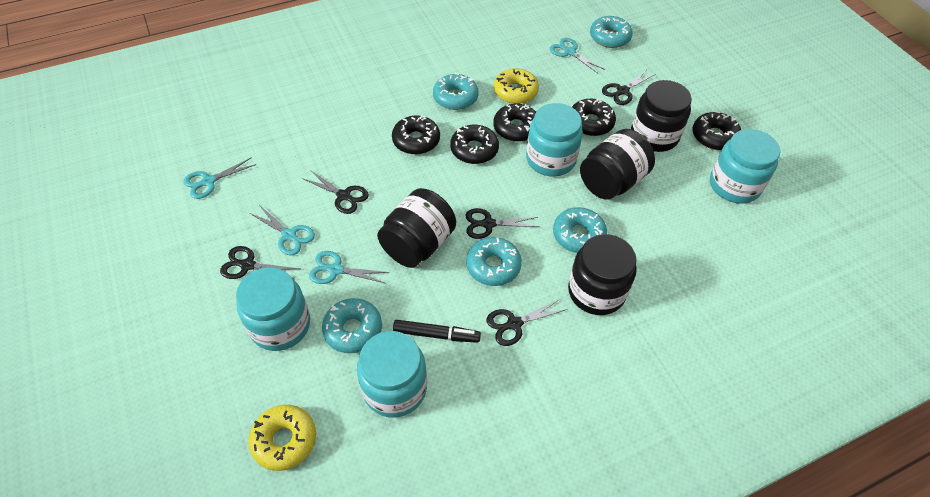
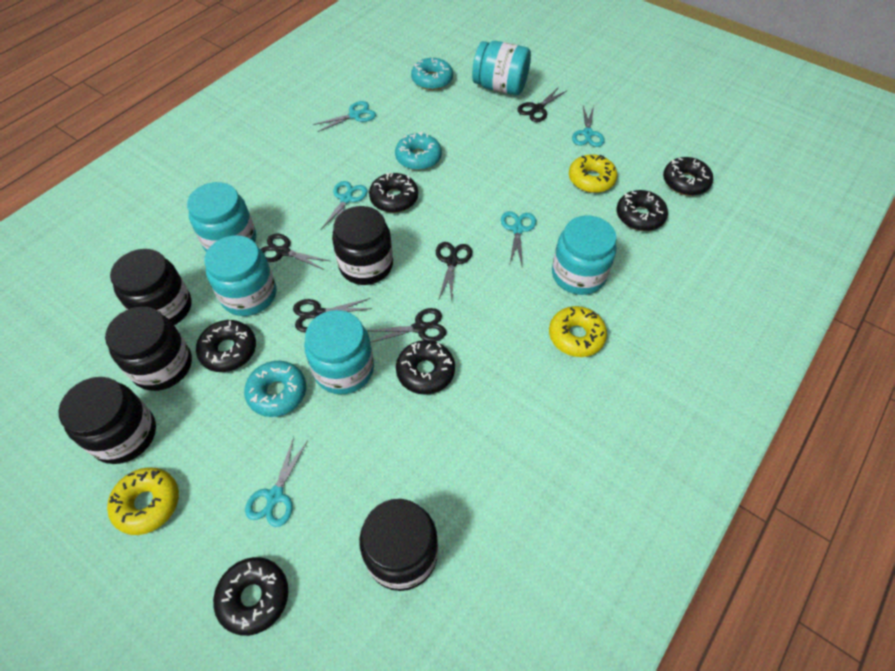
black donut: [392,115,440,154] [450,125,499,164] [493,104,536,142] [572,98,616,136] [692,111,741,150] = 5 -> [196,320,256,372] [213,557,288,636] [369,173,418,213] [396,340,455,395] [616,190,668,231] [663,157,713,196] = 6
black jar: [377,188,456,268] [568,234,637,315] [580,129,655,199] [631,80,692,152] = 4 -> [58,377,156,464] [105,307,192,391] [110,249,192,325] [332,206,393,285] [359,499,438,591] = 5
black marker: [393,320,481,343] = 1 -> none = 0
turquoise donut: [322,298,382,353] [433,73,479,110] [466,237,522,286] [553,207,607,253] [590,16,633,48] = 5 -> [244,361,306,417] [395,131,442,170] [411,58,453,90] = 3
turquoise jar: [236,267,310,351] [357,331,427,418] [526,103,583,177] [710,129,780,204] = 4 -> [187,182,256,252] [205,235,276,316] [304,310,374,394] [472,41,531,95] [552,215,617,295] = 5
turquoise scissors: [183,157,257,199] [250,206,315,255] [309,251,389,284] [550,38,605,74] = 4 -> [245,437,308,527] [313,101,376,132] [321,181,367,234] [501,211,536,266] [572,106,604,147] = 5
yellow donut: [248,405,316,471] [494,68,539,104] = 2 -> [107,468,179,535] [549,306,607,357] [569,154,618,193] = 3

